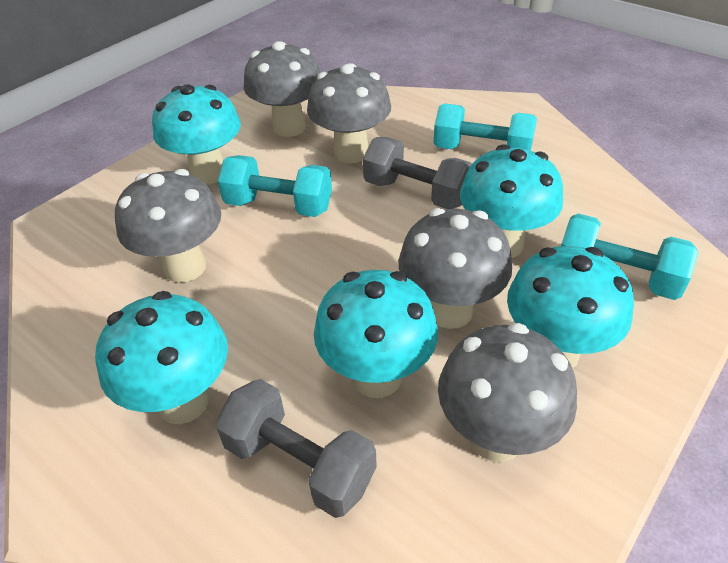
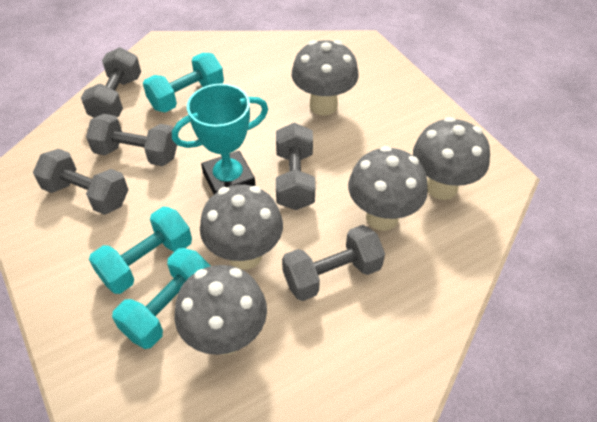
grey dumbbell: [215,379,377,518] [363,137,472,209] = 2 -> [33,149,128,215] [81,47,141,118] [86,114,177,166] [276,123,315,210] [282,225,385,301] = 5
turquoise mushroom: [95,291,228,424] [152,84,241,185] [314,270,438,398] [460,144,563,258] [507,246,634,368] = 5 -> none = 0
turquoise trophy: none = 0 -> [172,84,268,194] = 1

